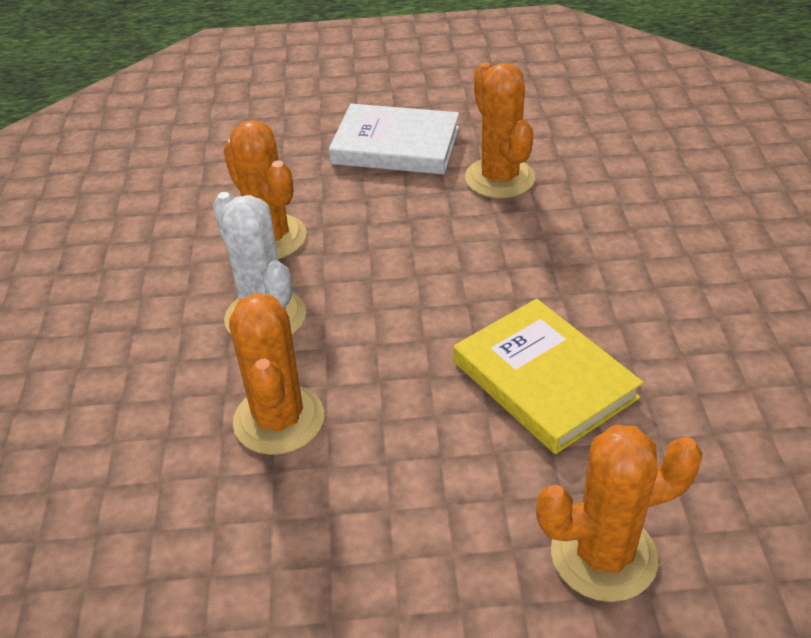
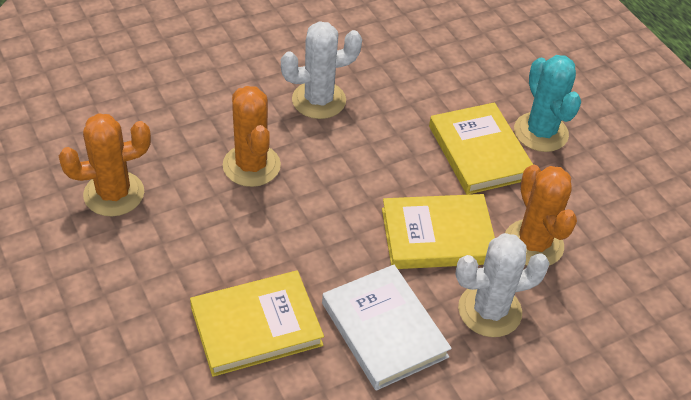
orange cactus: [223,120,307,259] [229,293,324,455] [465,62,535,198] [536,425,703,602] = 4 -> [59,113,151,216] [223,86,281,187] [505,165,577,266] = 3
turquoise cactus: none = 0 -> [514,55,581,152] = 1
white cactus: [213,192,306,335] = 1 -> [281,21,362,119] [455,233,550,337] = 2
yellow book: [453,299,643,454] = 1 -> [190,271,324,377] [382,194,495,269] [429,102,533,195] = 3

